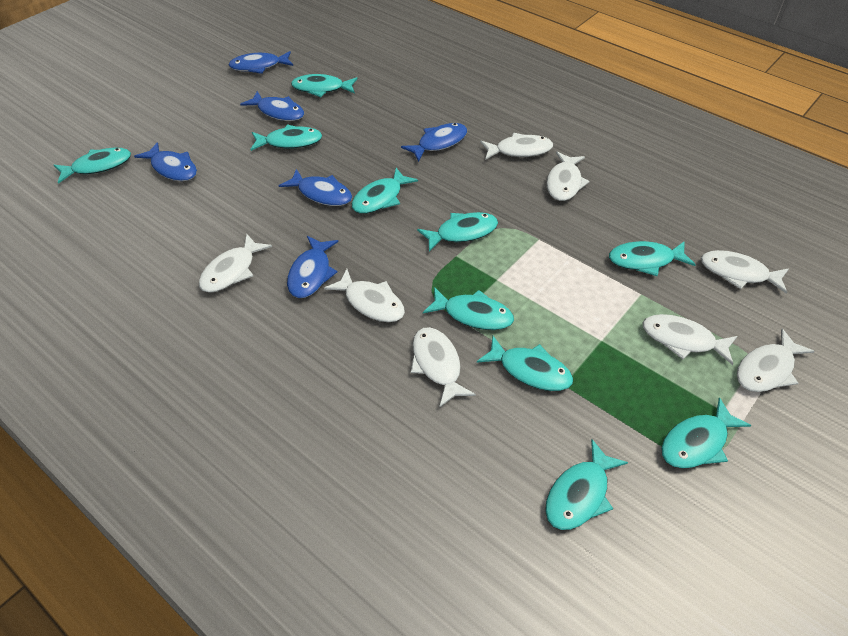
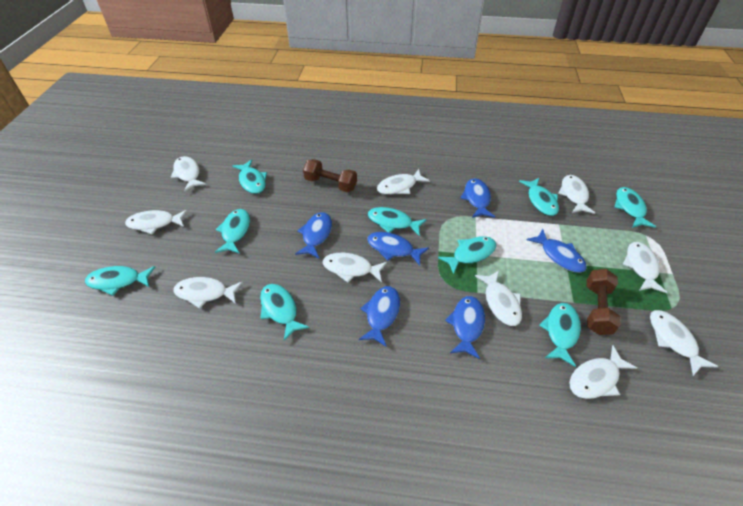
brown dumbbell: none = 0 -> [303,159,357,192] [586,269,621,335] = 2
turquoise fish: [54,148,131,184] [250,124,322,151] [291,74,357,97] [352,168,418,214] [417,212,498,251] [423,287,514,330] [477,336,573,391] [545,439,628,530] [609,241,696,276] [661,397,751,468] = 10 -> [85,266,155,296] [215,209,250,254] [232,160,267,194] [260,284,310,341] [368,207,427,236] [438,236,496,274] [519,178,559,216] [539,303,581,367] [614,187,656,228] = 9
white fish: [199,234,272,293] [324,269,405,322] [411,327,476,408] [480,133,553,160] [546,152,590,201] [642,314,737,365] [701,250,789,294] [737,329,815,392] = 8 -> [125,210,187,234] [171,156,206,191] [173,277,243,309] [322,253,387,282] [377,169,430,195] [475,271,522,326] [558,175,595,214] [569,346,637,399] [623,242,667,293] [650,310,718,376] = 10

